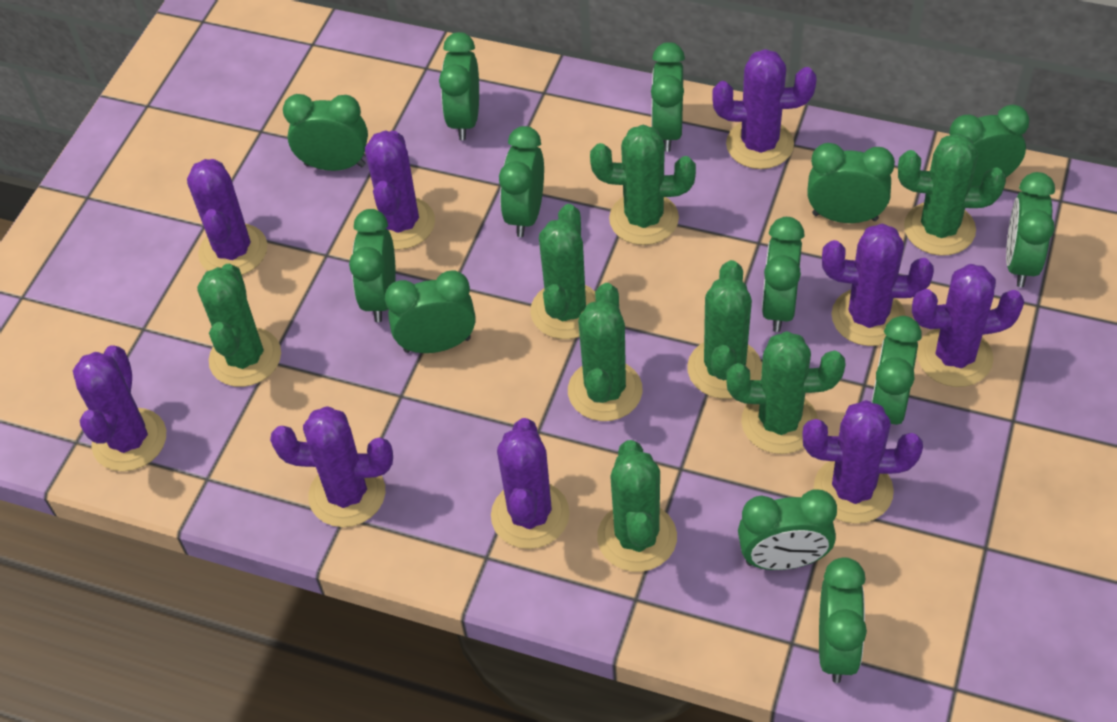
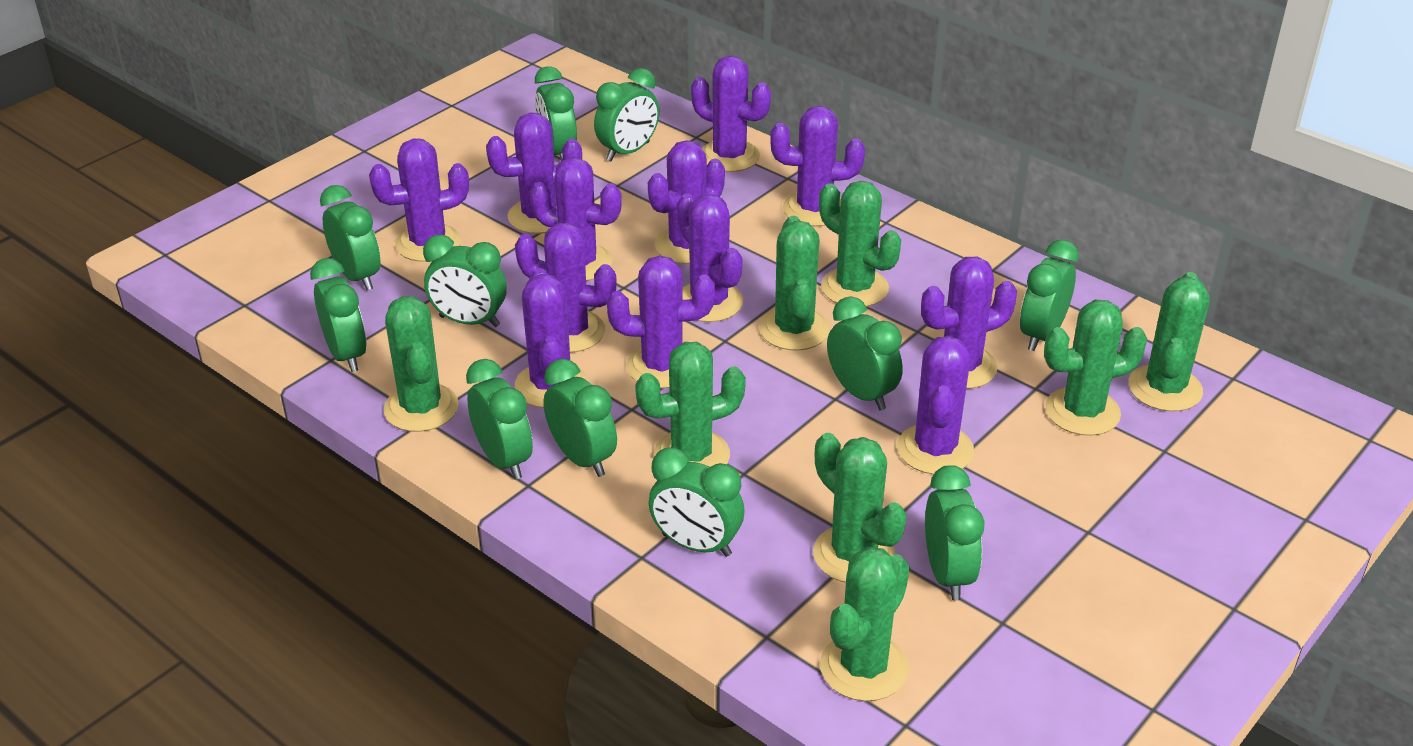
green clock: [283,94,368,171] [349,209,396,322] [385,271,476,353] [439,32,479,140] [499,126,544,237] [651,42,685,152] [738,490,837,570] [762,217,805,332] [807,143,895,223] [819,557,867,683] [872,316,922,425] [949,105,1029,186] [1006,172,1055,287] = 13 -> [310,258,367,372] [320,185,380,290] [423,235,507,327] [466,359,533,479] [535,66,577,161] [543,359,617,477] [594,68,659,161] [649,447,744,557] [827,296,903,410] [925,465,985,601] [1020,240,1079,351] = 11
purple cactus: [73,345,166,472] [187,159,267,275] [270,406,393,527] [365,130,435,250] [491,418,570,549] [712,49,817,169] [803,400,923,524] [822,223,934,346] [912,264,1024,387] = 9 -> [369,138,469,262] [486,112,582,234] [515,223,617,353] [515,268,588,408] [530,157,622,281] [607,256,715,389] [648,140,725,264] [677,194,743,322] [691,56,771,172] [770,106,865,227] [897,336,974,475] [921,257,1017,389] = 12

